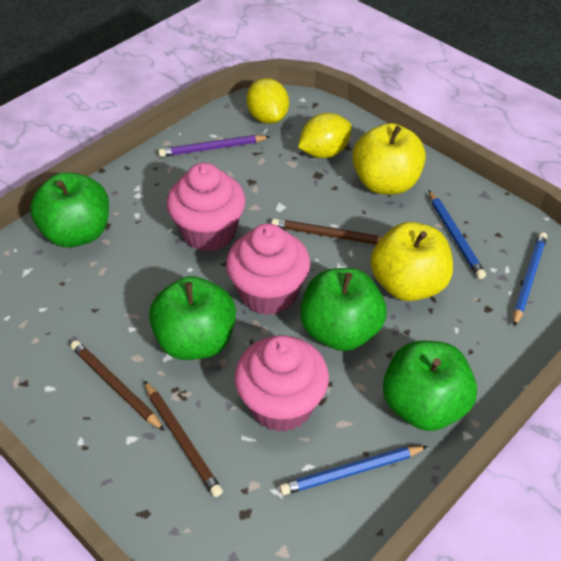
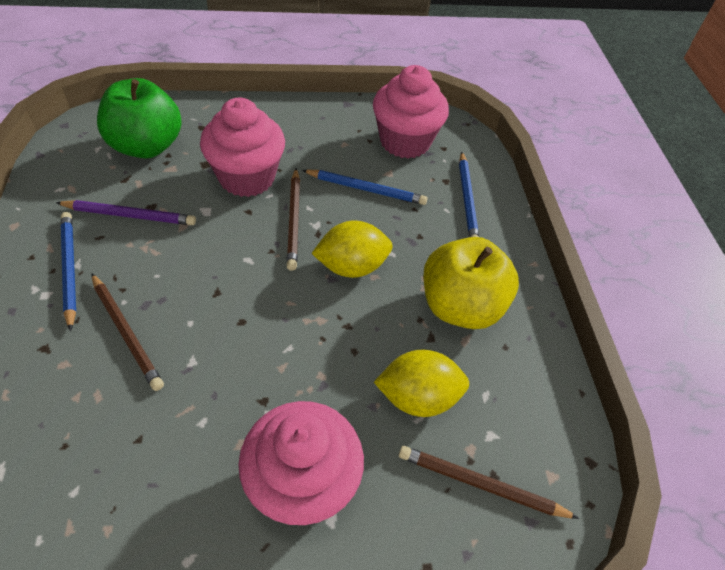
green apple: [30,172,109,248] [149,276,236,360] [300,268,387,351] [383,341,477,431] = 4 -> [97,78,182,159] = 1
yellow apple: [352,123,426,194] [371,222,453,301] = 2 -> [423,237,519,329] = 1

